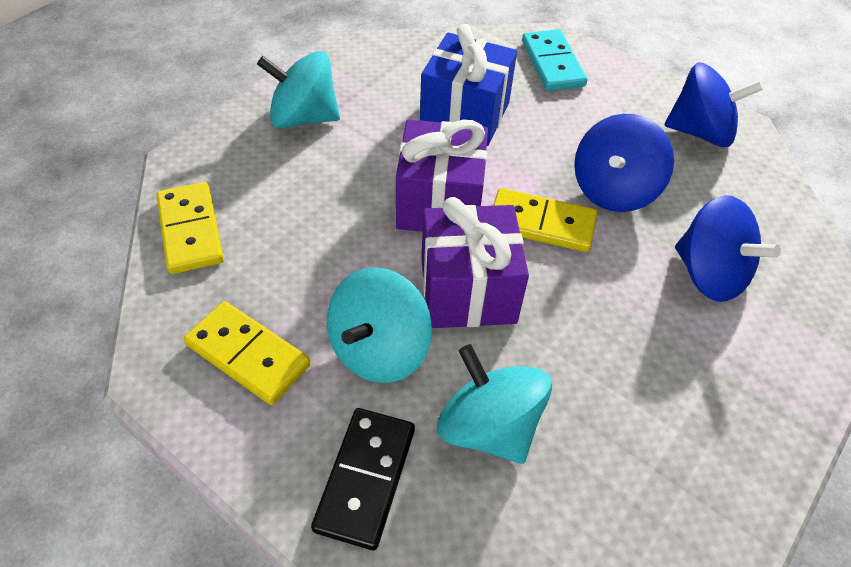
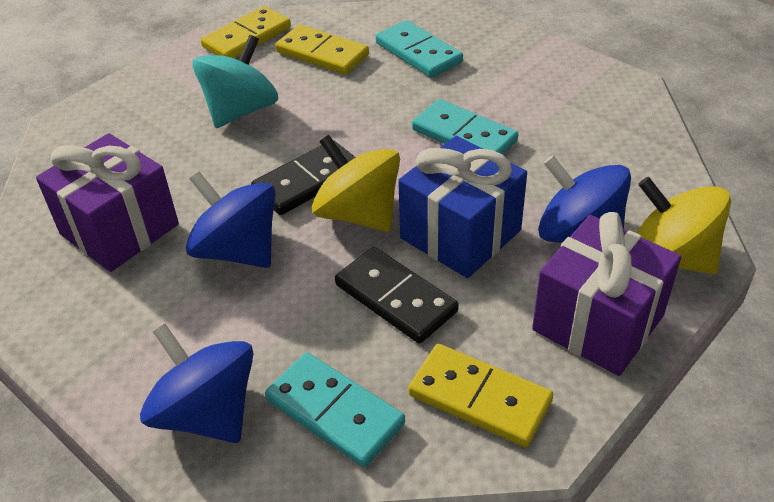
black domino: [311,408,415,550] = 1 -> [251,140,356,215] [335,247,459,343] = 2
turquoise domino: [522,29,587,91] = 1 -> [265,353,405,467] [375,20,463,78] [412,99,518,154] = 3
turquoise spinning top: [257,51,340,129] [327,267,432,383] [437,344,552,464] = 3 -> [192,35,278,128] = 1
yellow spinning top: none = 0 -> [312,135,400,232] [637,177,731,274] = 2

